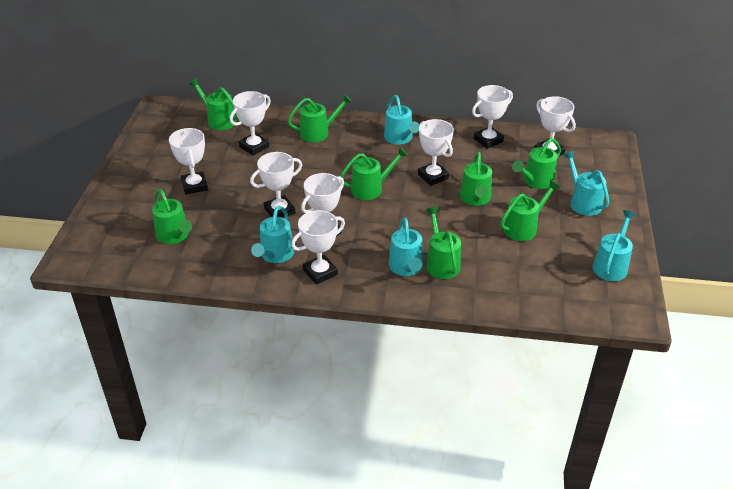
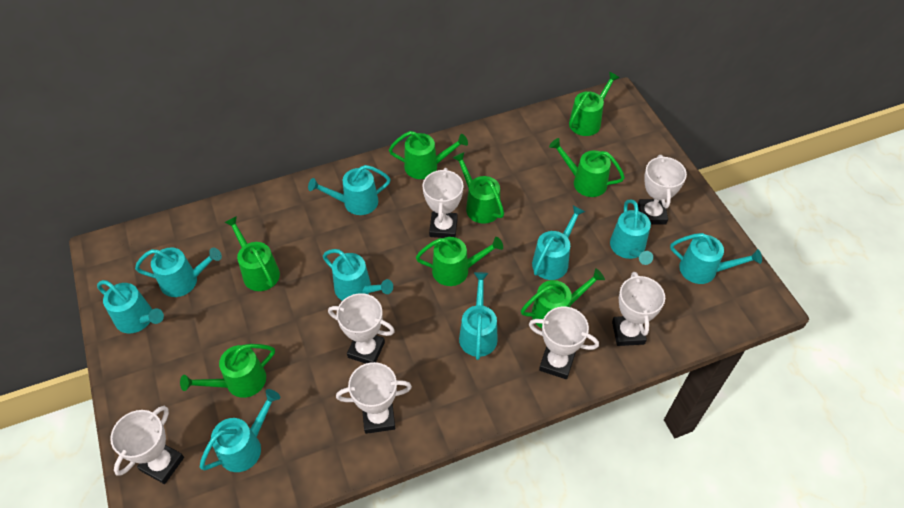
turquoise watering can: [251,206,294,263] [384,95,419,145] [389,218,423,276] [563,151,609,216] [592,210,636,281] = 5 -> [97,280,164,333] [135,248,222,297] [200,389,280,472] [308,165,391,215] [323,249,393,301] [459,272,498,360] [532,205,585,280] [610,199,653,265] [670,233,762,284] = 9
white trophy: [169,128,208,195] [230,91,271,156] [250,152,302,218] [291,210,345,285] [301,173,344,236] [418,119,454,186] [472,85,513,149] [535,96,576,156] = 8 -> [110,406,184,484] [328,293,395,363] [336,362,412,434] [423,168,463,238] [529,307,599,379] [612,272,665,346] [638,155,687,225] = 7

